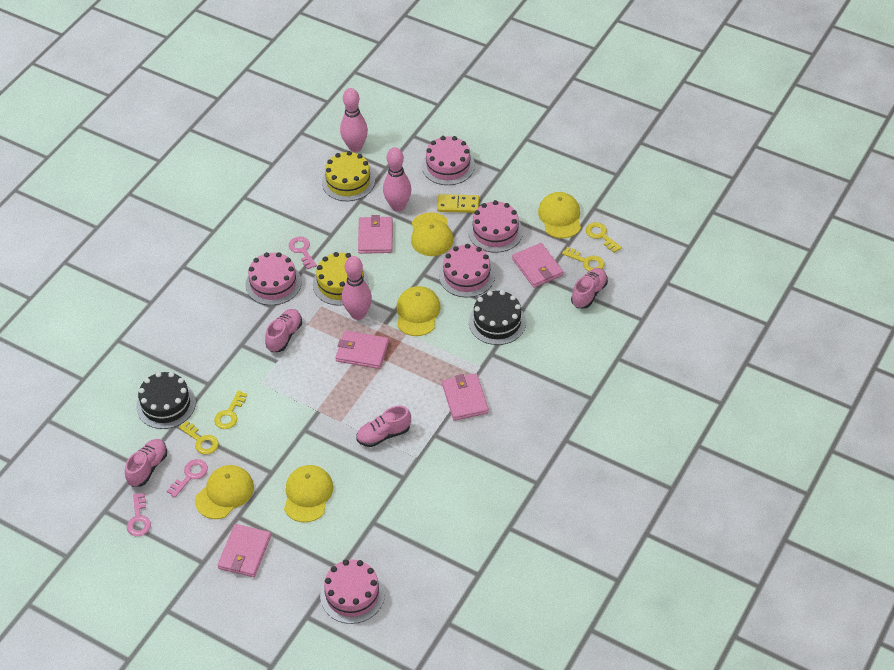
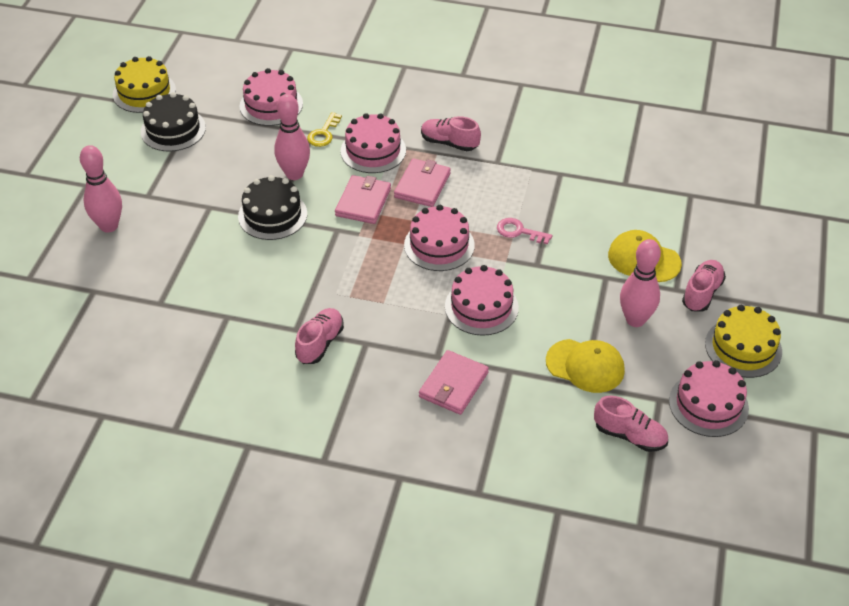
pink key: [127,493,151,536] [167,459,208,498] [289,237,317,269] = 3 -> [497,218,552,244] = 1
pink wallet: [217,524,271,577] [336,331,389,369] [358,215,393,254] [442,373,489,421] [512,243,563,288] = 5 -> [335,175,391,224] [394,158,451,207] [419,350,489,415] = 3
yellow cap: [195,465,254,519] [284,465,333,522] [397,286,441,336] [411,212,454,256] [538,192,581,238] = 5 -> [546,339,625,393] [608,230,682,282] = 2
yellow domino: [437,194,479,213] = 1 -> none = 0
yellow key: [179,421,219,455] [214,390,247,429] [562,247,605,271] [586,222,622,253] = 4 -> [307,112,342,147] = 1

